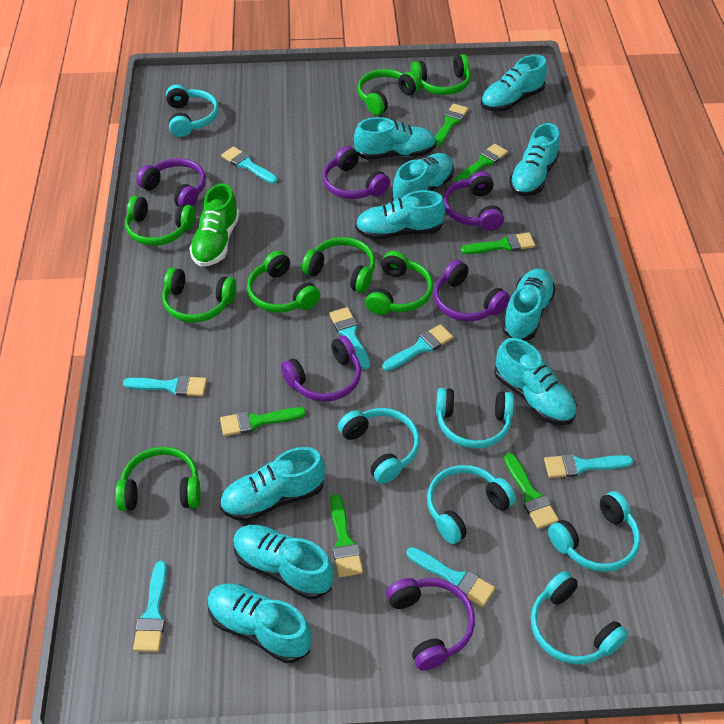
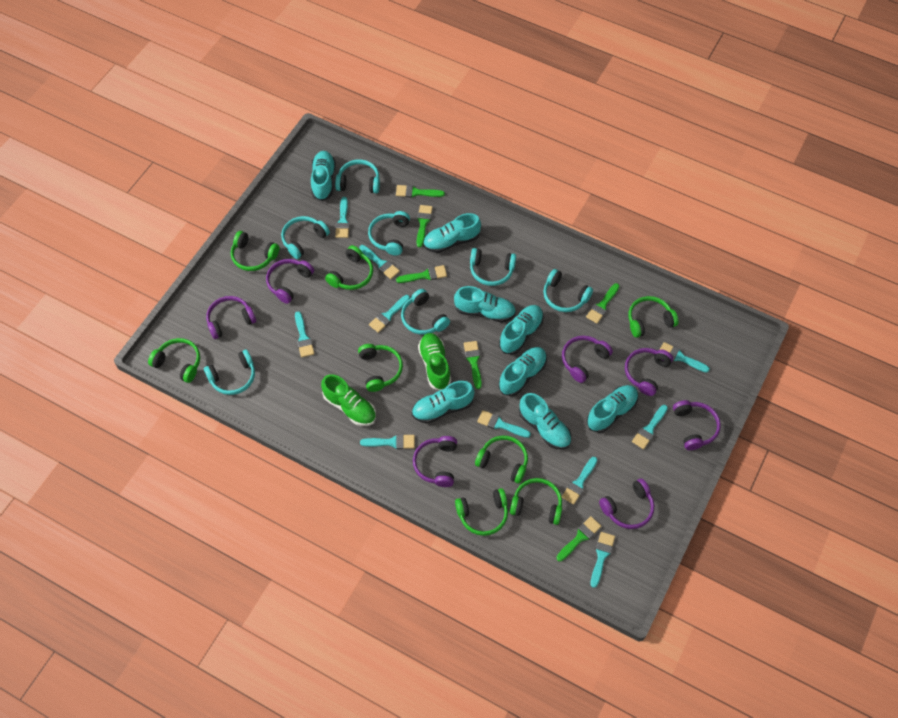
green shoe: [189,183,240,267] = 1 -> [321,374,376,426] [418,333,451,390] = 2
purple headphones: [136,158,206,207] [281,336,361,402] [323,146,390,199] [386,578,475,671] [434,260,510,322] [443,172,504,231] = 6 -> [206,296,256,339] [266,259,314,304] [413,436,457,487] [562,336,613,383] [599,479,654,529] [625,348,673,396] [673,400,721,450] = 7
turquoise brush: [123,375,207,396] [133,561,167,652] [221,146,278,184] [329,307,370,369] [382,324,453,371] [406,547,495,607] [544,454,633,478] = 7 -> [295,311,314,357] [335,197,350,238] [359,245,400,279] [360,434,415,449] [369,295,410,333] [477,410,531,438] [562,457,597,505] [591,532,615,588] [632,405,668,449] [660,342,710,373] = 10
turquoise headphones: [166,85,219,137] [338,408,420,484] [427,465,516,544] [436,388,514,448] [531,571,628,664] [548,491,641,572] = 6 -> [204,350,255,395] [281,216,330,259] [335,159,380,193] [368,211,410,256] [401,289,450,335] [470,248,516,286] [543,269,593,312] = 7
turquoise shoe: [208,583,312,663] [220,447,326,522] [233,525,334,600] [354,117,437,160] [355,190,445,240] [392,153,454,201] [481,55,547,112] [494,338,577,425] [502,269,556,341] [509,123,560,196] = 10 -> [311,151,336,201] [412,381,475,424] [423,213,481,253] [454,286,516,322] [499,305,544,355] [499,347,547,396] [519,393,571,450] [586,385,638,433] = 8

